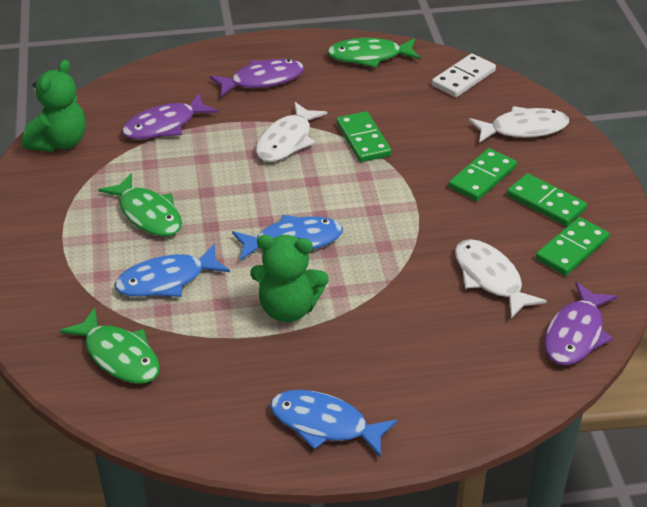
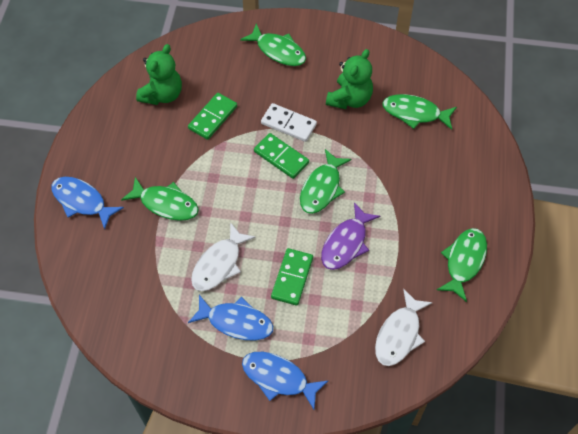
green domino: [337,111,392,162] [449,148,517,201] [507,173,587,226] [536,217,609,276] = 4 -> [188,93,237,140] [254,133,309,179] [271,248,313,306] = 3
green fish: [59,308,160,384] [98,173,182,237] [327,38,421,68] = 3 -> [121,177,199,221] [240,24,306,66] [300,149,351,214] [382,94,457,130] [437,228,487,302] = 5
purple fish: [122,93,218,140] [210,59,304,97] [544,282,618,365] = 3 -> [321,202,380,270] = 1
white fish: [256,102,327,162] [455,239,547,319] [469,106,569,143] = 3 -> [191,222,256,291] [375,289,433,366] = 2

